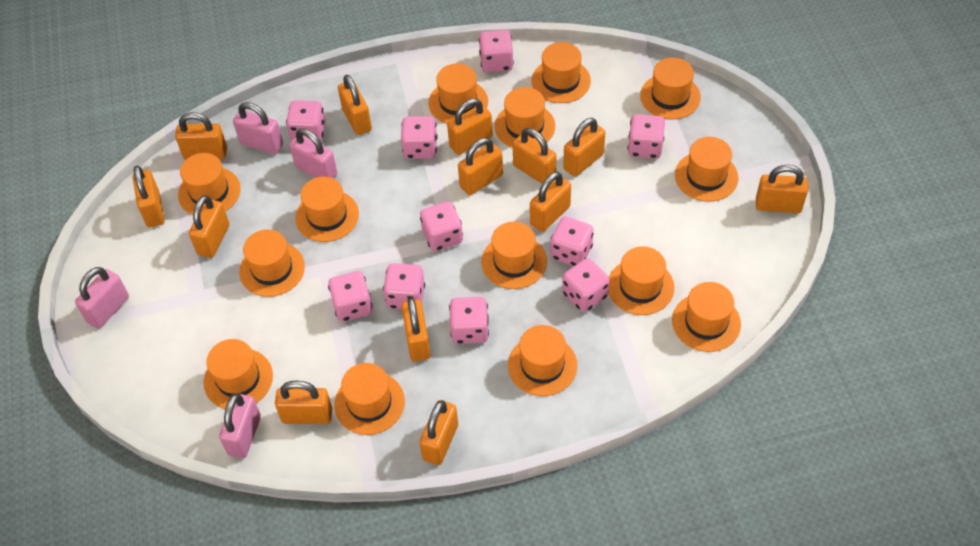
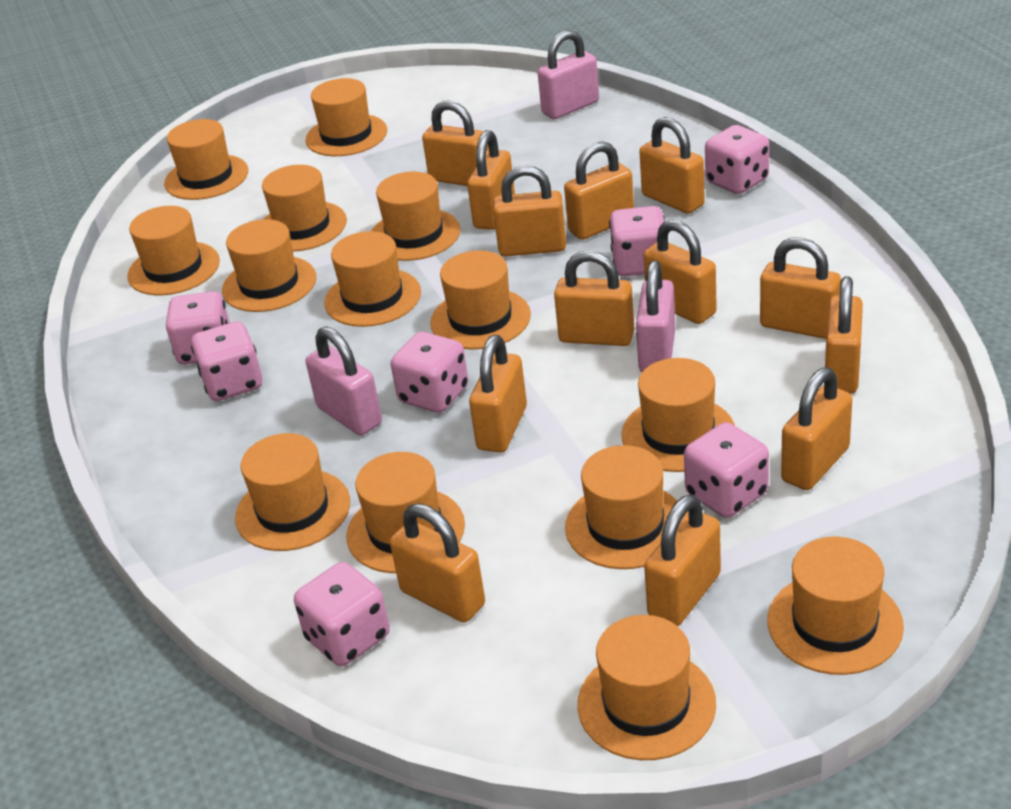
pink dice: [286,100,325,141] [328,271,373,322] [383,263,425,309] [401,116,438,159] [420,201,463,251] [449,297,489,344] [479,30,514,73] [550,217,594,266] [562,258,610,312] [627,114,665,159] = 10 -> [166,291,230,364] [191,322,262,401] [294,562,390,666] [391,332,468,413] [609,206,665,276] [684,422,769,518] [705,125,769,194] = 7
pink padlock: [75,267,129,329] [219,393,261,458] [233,102,283,154] [289,128,337,179] = 4 -> [306,327,382,435] [538,30,599,119] [636,261,675,372] = 3

